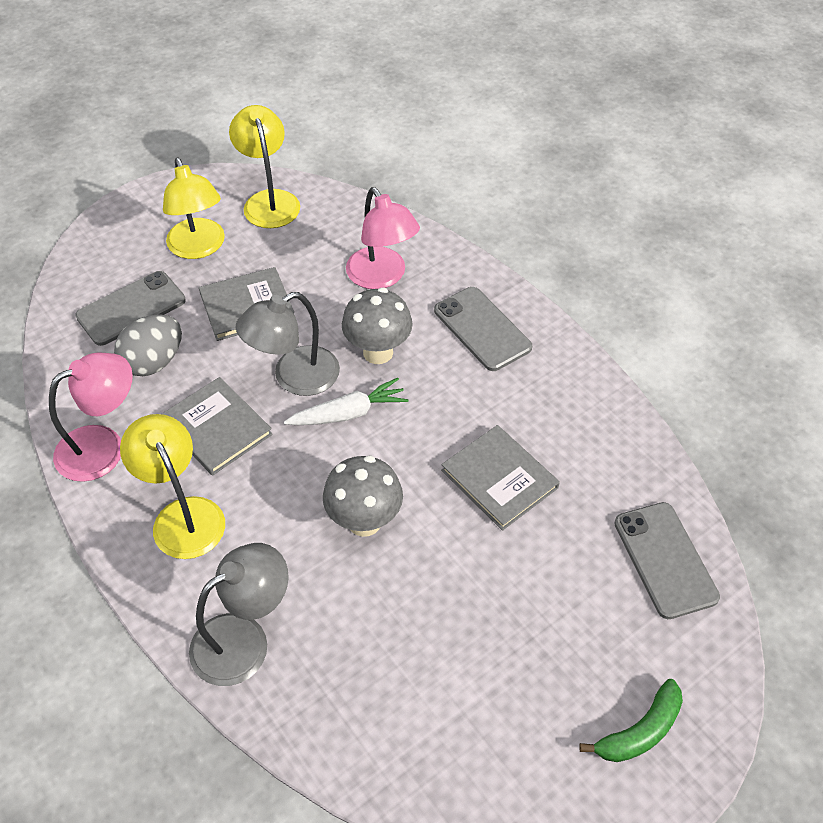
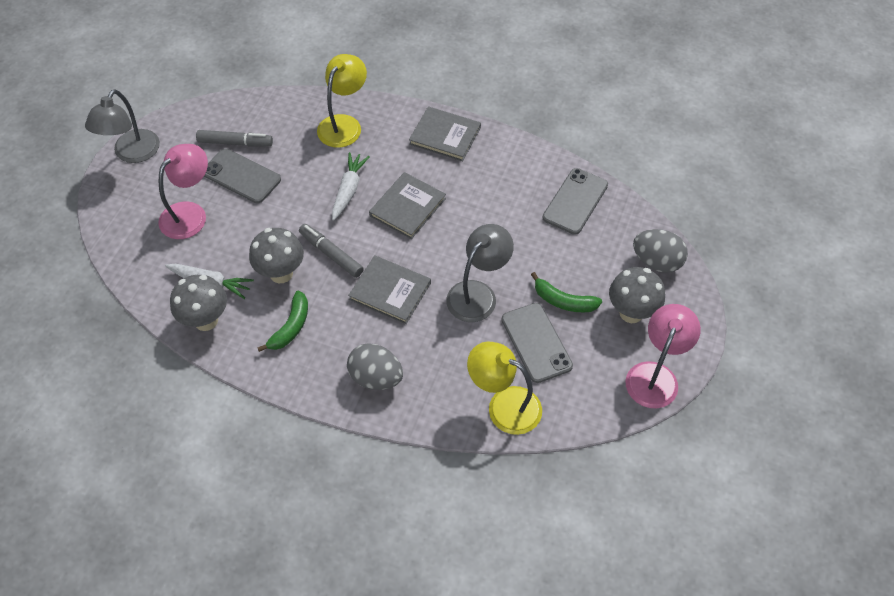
green banana: [579,679,683,762] = 1 -> [258,291,308,352] [531,272,602,312] = 2
grey egg: [114,314,182,376] = 1 -> [347,343,403,390] [633,229,688,273] = 2
grey marker: none = 0 -> [196,130,273,147] [299,224,364,278] = 2
grey mushroom: [323,456,403,537] [342,288,413,364] = 2 -> [170,275,227,331] [249,228,304,283] [609,267,665,323] = 3
white carrot: [284,378,409,425] = 1 -> [165,264,254,299] [332,152,370,221] = 2
yellow lamp: [120,414,225,559] [163,158,225,259] [229,105,300,228] = 3 -> [317,54,367,148] [467,342,542,435] = 2

